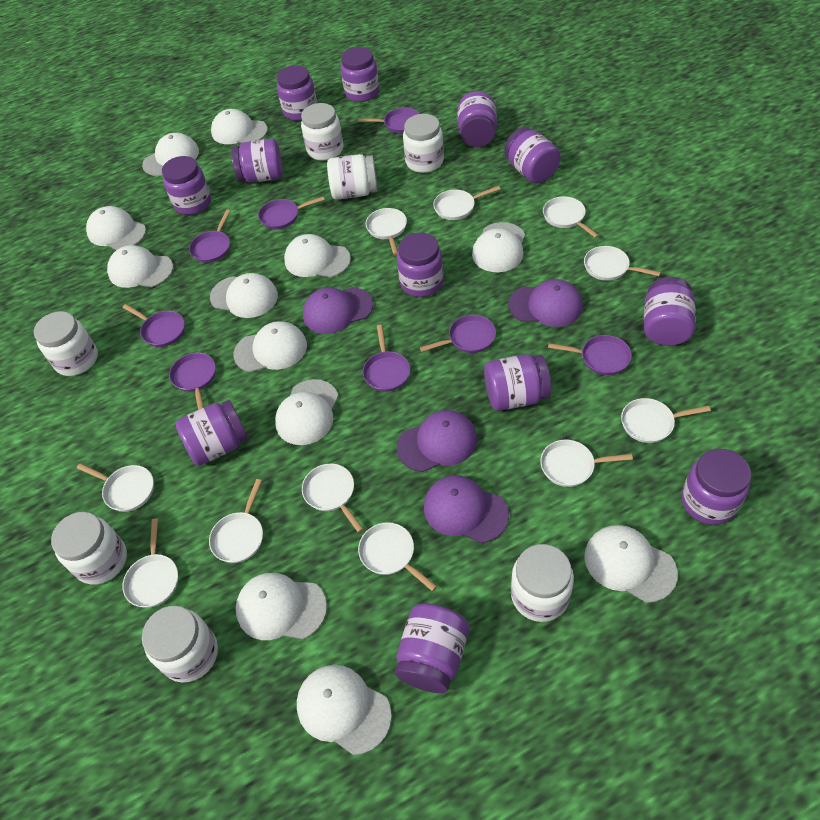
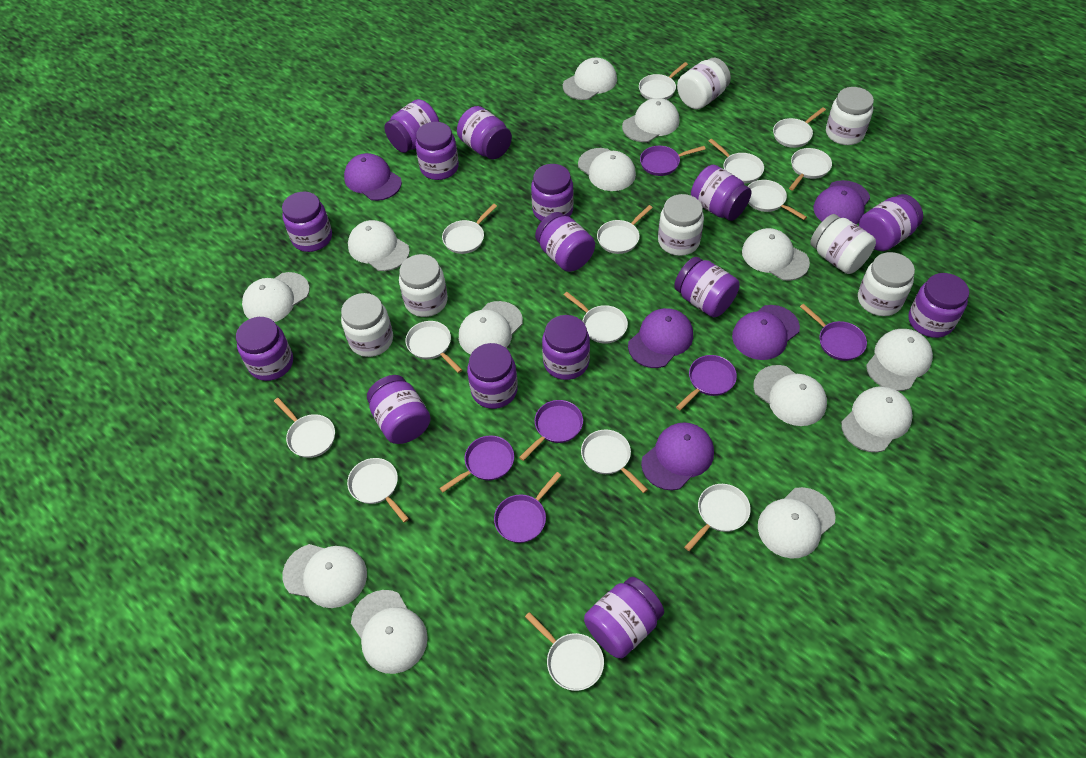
purple cap: [303,287,373,334] [397,410,477,472] [424,475,509,543] [508,279,583,327] = 4 -> [344,153,402,201] [628,308,693,368] [641,422,714,490] [732,305,800,360] [813,180,870,225] = 5
purple jar: [162,156,211,215] [176,400,248,466] [231,139,283,183] [277,65,317,121] [340,47,379,102] [395,603,469,693] [397,233,444,297] [458,91,497,147] [484,354,551,411] [504,127,561,183] [644,277,696,346] [681,449,751,525] = 12 -> [236,317,293,381] [282,192,332,252] [367,375,431,444] [384,99,439,153] [415,122,459,180] [457,106,512,160] [467,343,518,409] [531,164,574,221] [535,212,595,272] [542,315,590,380] [584,577,664,659] [674,257,740,317] [691,165,751,221] [859,194,923,251] [908,273,969,338] = 15
purple pan: [123,304,185,347] [169,352,216,410] [189,209,231,263] [258,197,325,229] [358,107,420,133] [363,325,410,392] [420,315,496,353] [548,335,632,375] = 8 -> [439,435,514,492] [494,472,562,543] [519,400,583,461] [640,146,706,176] [676,355,737,410] [800,304,867,361] = 6
white cap: [86,206,146,250] [107,245,173,288] [142,133,199,176] [210,273,278,318] [211,109,268,144] [233,321,307,372] [236,573,327,640] [275,379,338,445] [284,234,351,278] [297,665,392,755] [472,222,525,272] [584,525,678,603] = 12 -> [242,272,310,322] [283,544,367,608] [348,220,410,271] [351,590,428,674] [459,301,523,355] [563,58,617,100] [578,148,636,191] [622,98,680,142] [742,228,810,281] [753,365,827,426] [758,487,836,559] [841,386,913,452] [866,329,933,391] = 13
white pan: [77,463,154,512] [122,519,178,608] [209,479,263,563] [302,464,364,533] [358,522,437,591] [366,208,407,255] [433,186,500,220] [540,440,633,487] [543,196,599,238] [584,246,661,281] [621,398,711,443] = 11 -> [274,398,335,458] [347,458,409,523] [405,321,462,373] [442,204,497,254] [525,612,604,691] [564,292,628,344] [581,429,648,493] [597,205,653,254] [639,62,688,100] [684,484,751,551] [709,139,764,184] [747,180,807,220] [773,107,826,148] [789,148,832,190] = 14

